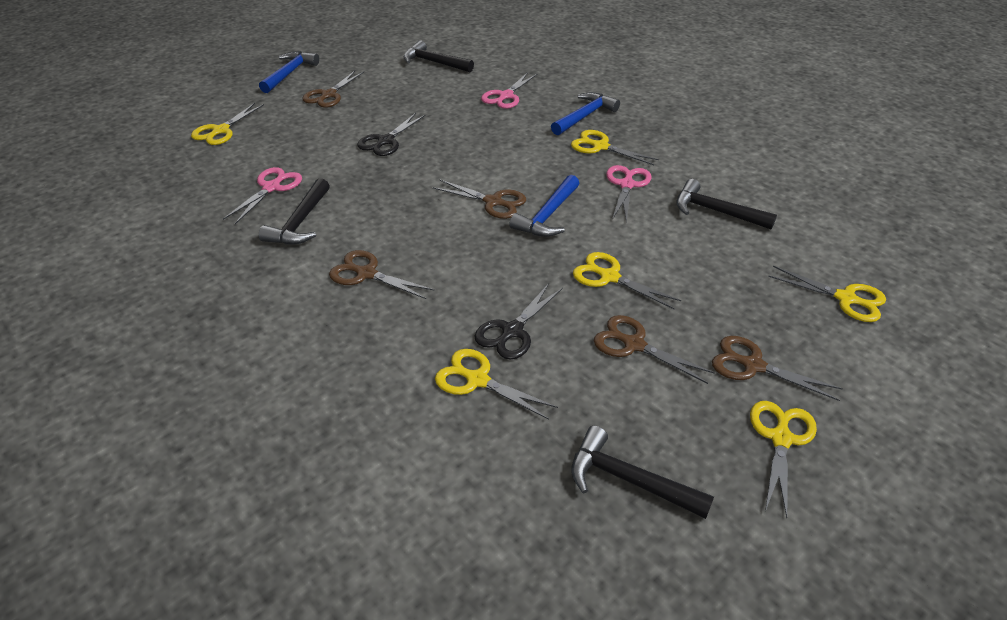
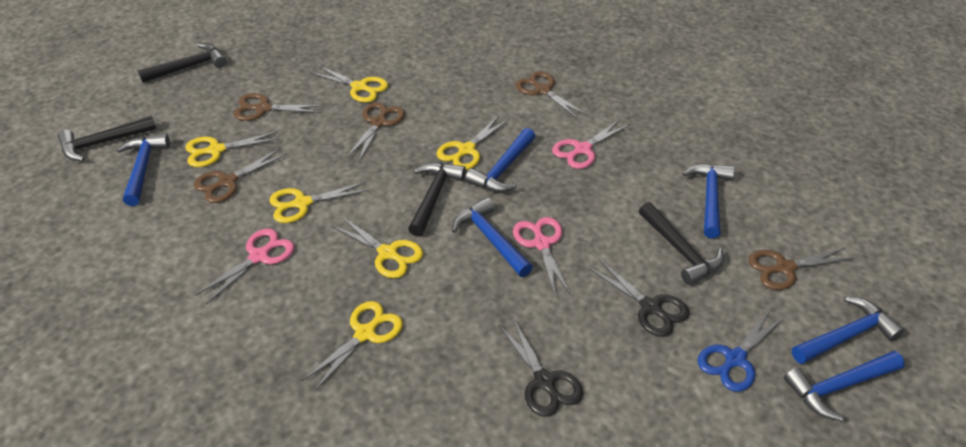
blue hammer: [259,51,319,93] [509,175,580,237] [551,92,620,135] = 3 -> [117,134,170,206] [452,197,533,277] [465,128,536,193] [682,164,735,239] [784,351,905,421] [792,297,904,364] = 6
blue scissors: none = 0 -> [698,308,785,392] = 1

